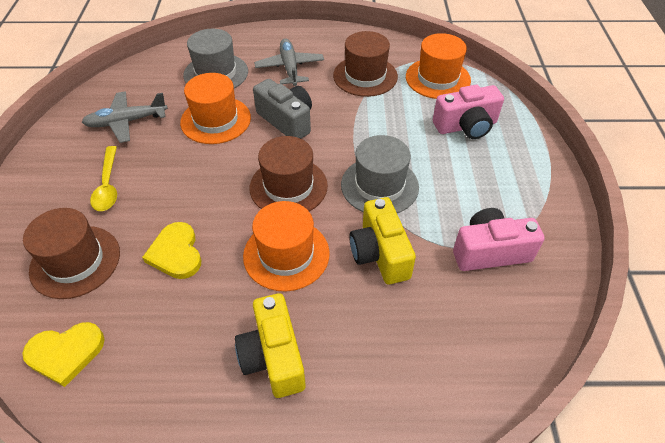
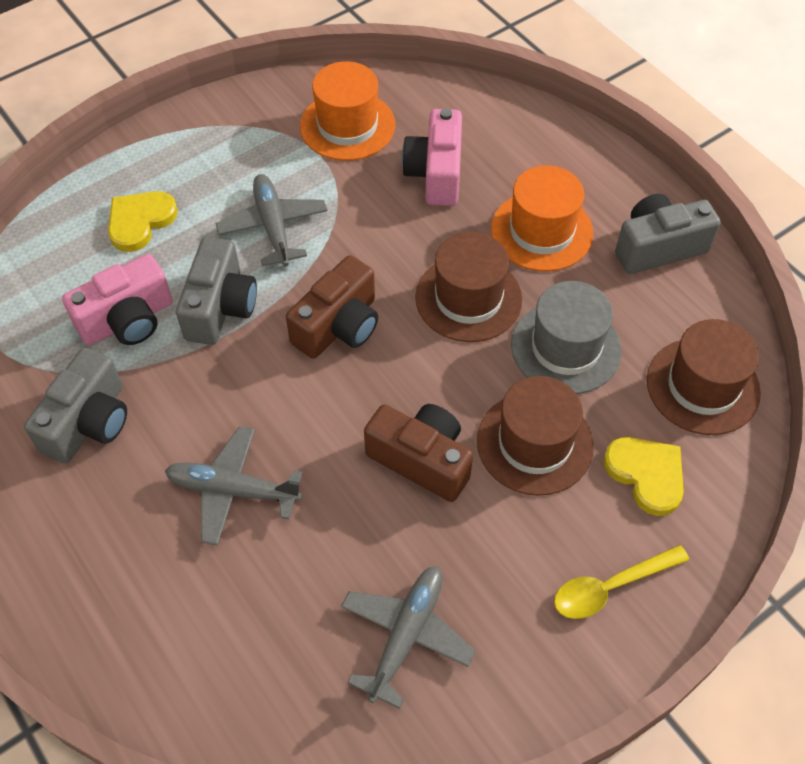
brown camera: none = 0 -> [286,255,378,359] [364,404,473,502] = 2
grey camera: [253,79,312,139] = 1 -> [24,348,127,464] [176,237,257,345] [615,194,721,274] = 3
grey hat: [183,29,248,88] [341,135,419,213] = 2 -> [511,281,622,394] = 1
grey plane: [82,91,168,143] [254,39,324,86] = 2 -> [165,426,303,546] [215,174,328,267] [341,566,476,709] = 3
orange hat: [180,73,251,144] [243,201,330,291] [406,33,471,99] = 3 -> [300,61,395,161] [491,165,594,272] = 2
yellow camera: [235,293,306,398] [349,197,416,284] = 2 -> none = 0

